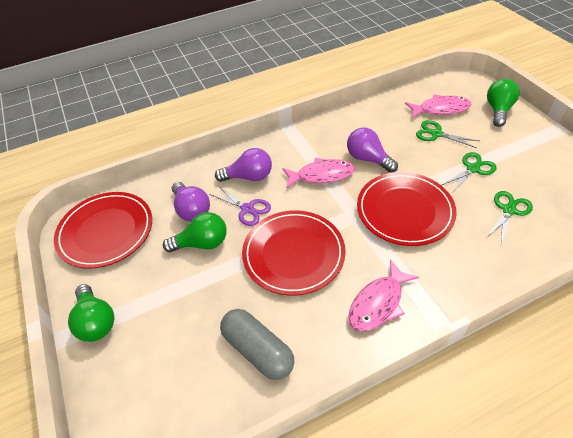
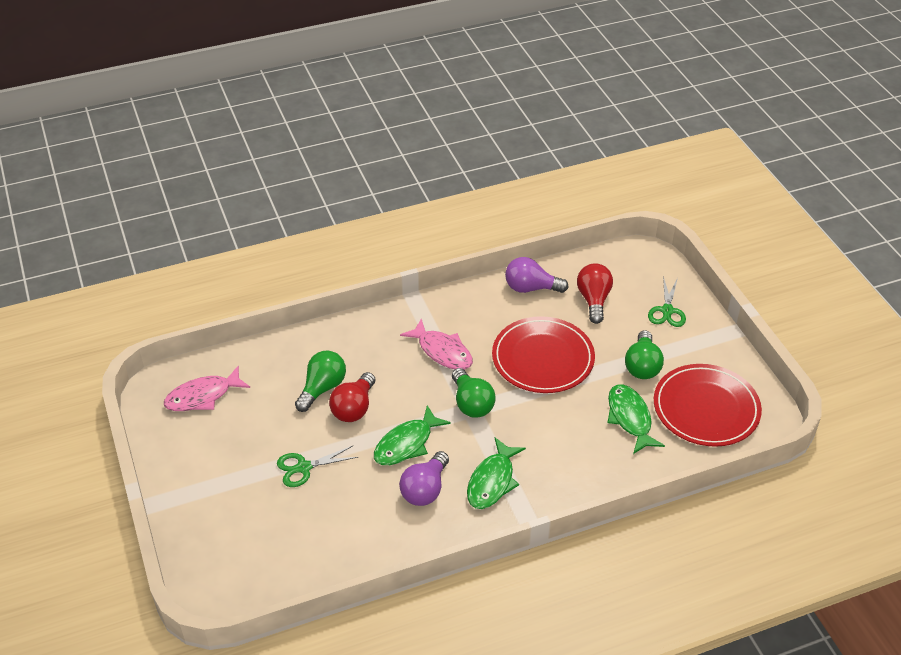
green fish: none = 0 -> [374,405,451,465] [467,438,526,509] [607,384,665,454] = 3
green scissors: [416,120,479,148] [442,152,497,194] [486,191,533,244] = 3 -> [277,446,358,487] [648,276,686,327] = 2
grey capsule: [220,309,294,380] = 1 -> none = 0
pink fish: [282,158,355,188] [348,260,419,332] [405,94,471,118] = 3 -> [164,366,250,411] [400,318,473,370] = 2
purple light bulb: [172,182,210,222] [215,148,272,182] [347,128,398,173] = 3 -> [399,451,449,506] [505,257,569,293] = 2
purple scissors: [209,186,271,226] = 1 -> none = 0
red light bulb: none = 0 -> [329,372,375,422] [577,263,613,324] = 2
red plate: [54,192,152,269] [242,210,346,296] [357,172,457,246] = 3 -> [492,316,595,393] [654,364,762,447] = 2

